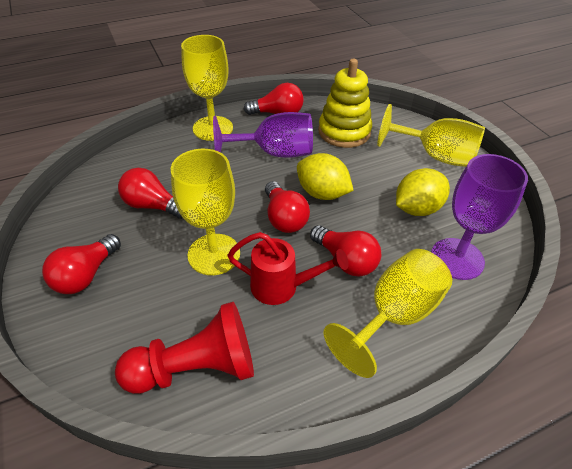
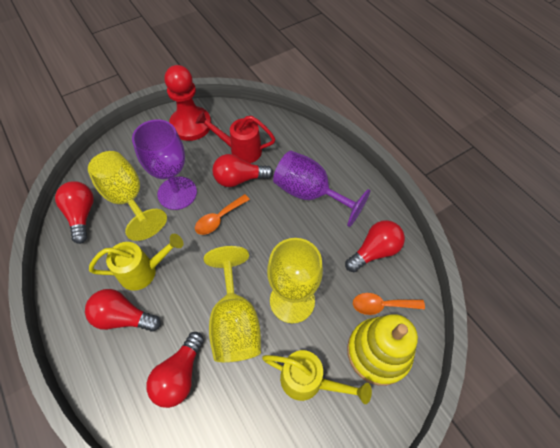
orange spoon: none = 0 -> [195,194,250,235] [353,293,425,315] = 2
yellow goblet: [171,149,240,275] [181,35,233,141] [323,249,452,378] [377,104,485,167] = 4 -> [88,151,167,241] [204,246,261,362] [267,238,323,323] = 3
yellow lemon: [297,153,354,200] [396,168,450,216] = 2 -> none = 0
yellow watering can: none = 0 -> [89,234,183,291] [262,350,372,404] = 2

